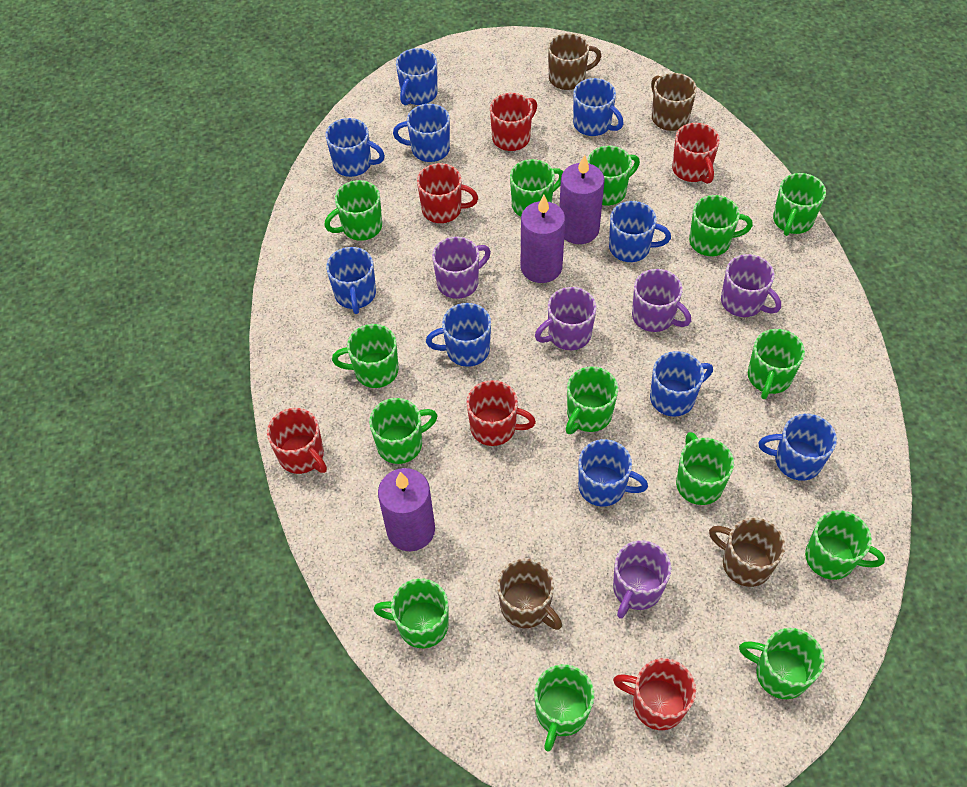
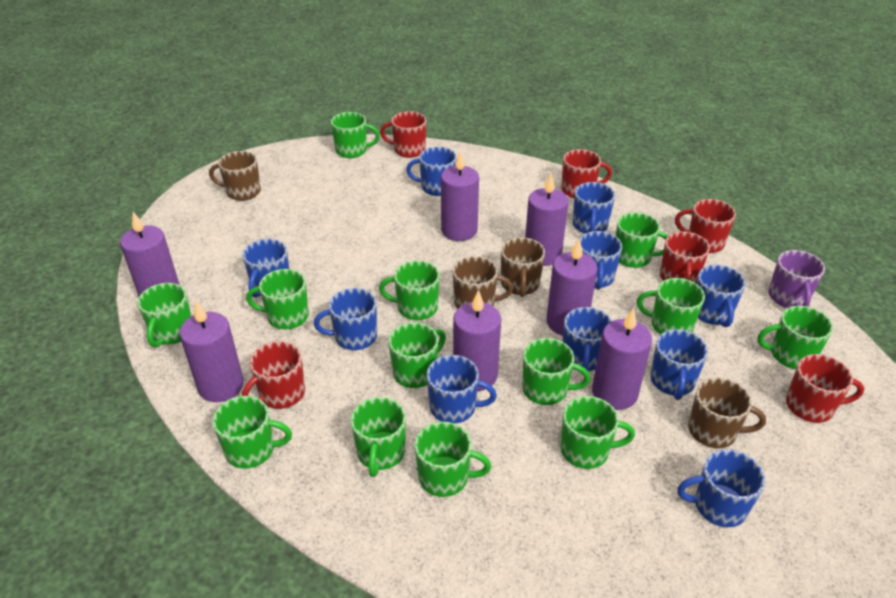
green mug: [324,180,382,241] [332,324,399,388] [369,398,438,464] [374,578,449,648] [510,159,563,217] [534,664,594,752] [566,366,618,434] [587,146,640,205] [676,432,734,505] [689,195,753,256] [739,628,825,699] [748,329,805,399] [773,173,826,236] [805,510,885,580] = 14 -> [137,283,191,347] [212,396,292,469] [246,269,309,329] [331,112,380,158] [351,397,406,477] [379,261,439,320] [388,323,446,388] [415,422,491,497] [522,338,590,405] [560,396,635,469] [616,212,669,268] [637,278,705,335] [757,306,833,369] = 13
purple candle: [378,468,435,551] [520,195,565,283] [559,155,605,244] = 3 -> [120,212,180,296] [179,301,244,402] [441,150,479,241] [453,290,501,391] [525,173,569,266] [546,239,598,336] [592,308,652,410] = 7
purple mug: [432,237,491,299] [535,287,596,350] [613,540,671,619] [632,269,691,332] [721,254,781,317] = 5 -> [768,250,825,308] = 1

